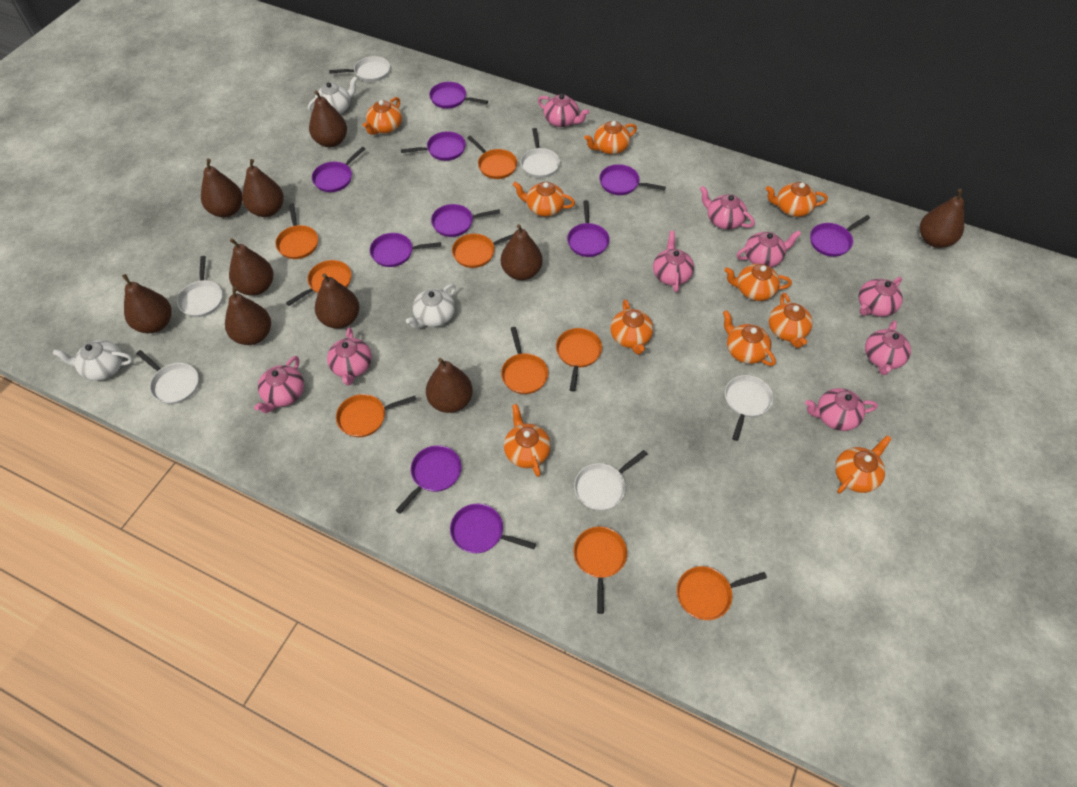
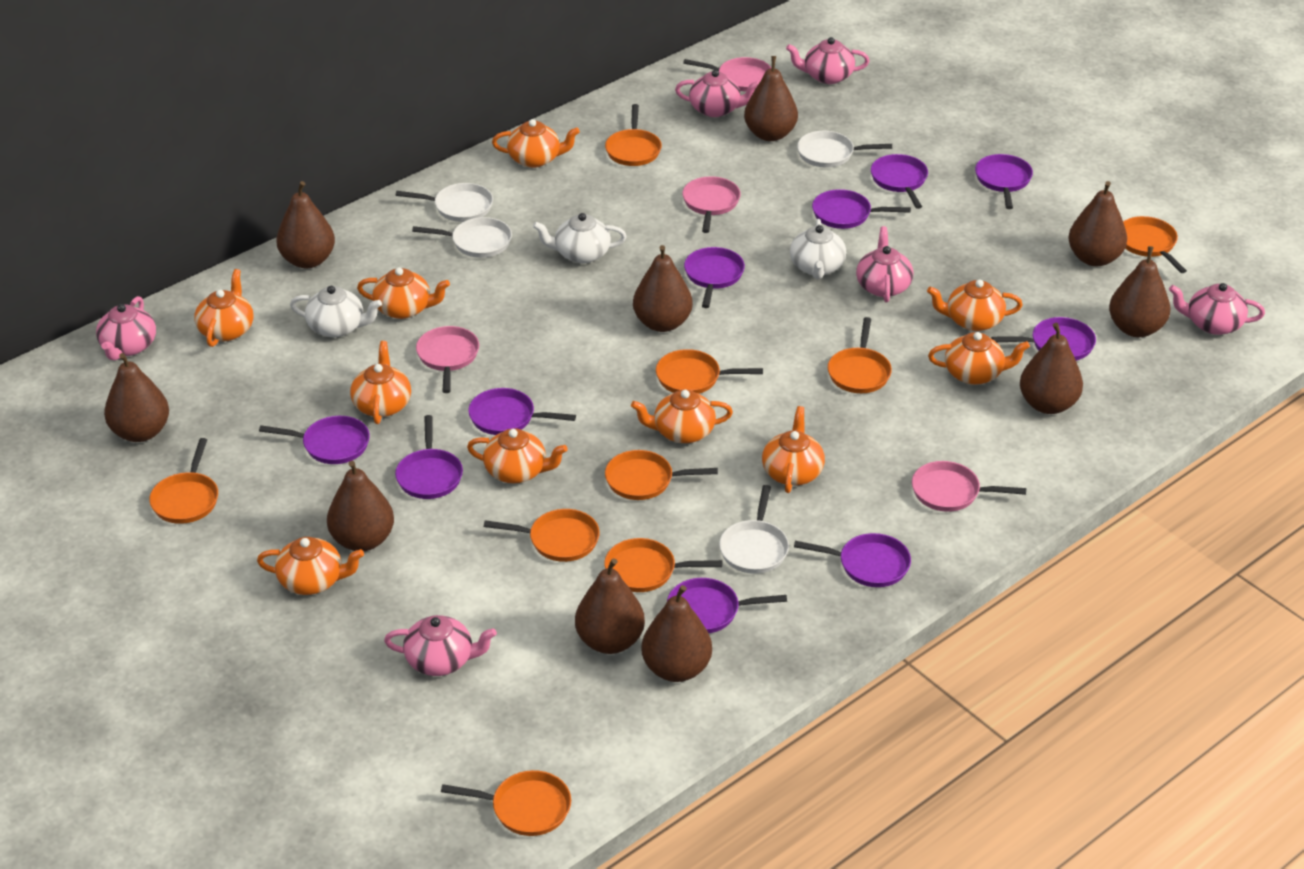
pink pan: none = 0 -> [416,326,479,393] [682,176,741,233] [683,57,772,91] [912,461,1026,512] = 4
pink teapot: [254,356,304,413] [327,327,372,386] [538,94,589,127] [653,231,694,292] [700,186,755,229] [737,230,801,267] [805,388,878,431] [858,277,903,317] [865,321,911,375] = 9 -> [96,296,156,360] [384,615,497,676] [675,70,759,117] [786,37,870,84] [856,226,913,302] [1169,283,1265,335] = 6
white pan: [136,350,199,404] [177,256,222,317] [329,56,390,82] [520,128,560,178] [574,450,647,511] [725,375,773,441] = 6 -> [396,183,493,222] [412,217,512,258] [719,485,789,574] [797,131,892,168] = 4

